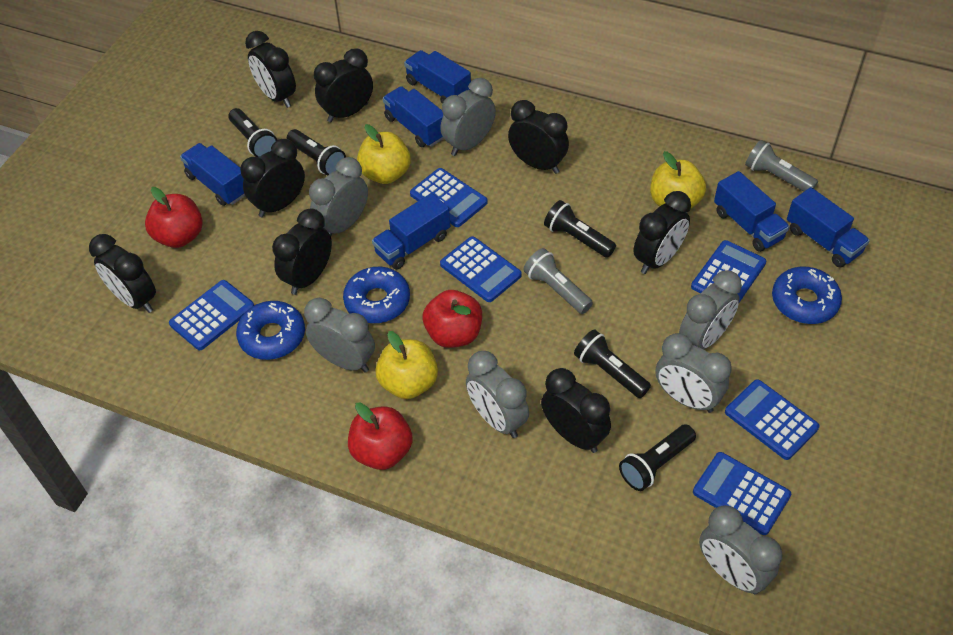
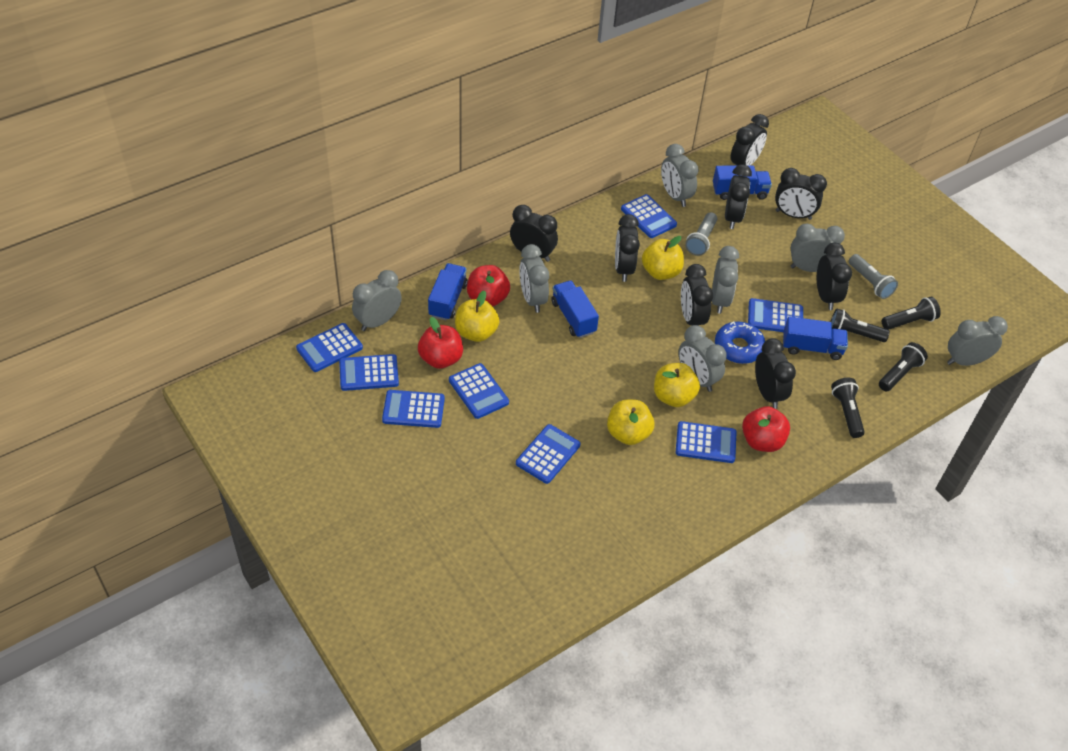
black flashlight: [228,108,277,158] [287,129,346,176] [544,200,616,258] [574,329,651,398] [619,424,696,491] = 5 -> [831,309,890,342] [831,378,865,438] [879,342,928,391] [882,297,941,330] = 4
blue calculator: [169,280,254,350] [410,168,488,227] [440,236,522,302] [691,240,766,302] [693,452,791,535] [725,379,820,460] = 6 -> [296,323,363,372] [339,354,399,391] [382,390,445,428] [449,363,509,419] [516,424,580,484] [621,194,677,238] [676,421,736,463] [748,298,803,332] = 8
blue donut: [236,301,305,360] [343,267,410,323] [772,266,842,324] = 3 -> [715,321,765,364] = 1
blue truck: [180,143,245,206] [372,193,450,270] [383,86,444,147] [404,50,471,104] [714,171,790,252] [787,187,870,268] = 6 -> [428,263,468,320] [551,280,599,338] [713,165,772,200] [783,316,848,360] = 4
yellow apple: [357,124,411,184] [376,331,438,399] [650,151,706,208] = 3 -> [455,290,499,342] [607,400,655,445] [642,236,684,280] [654,363,700,407] = 4

